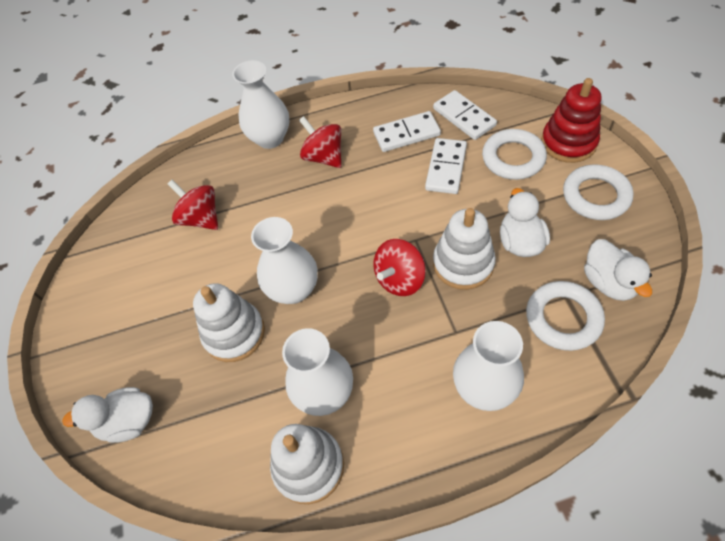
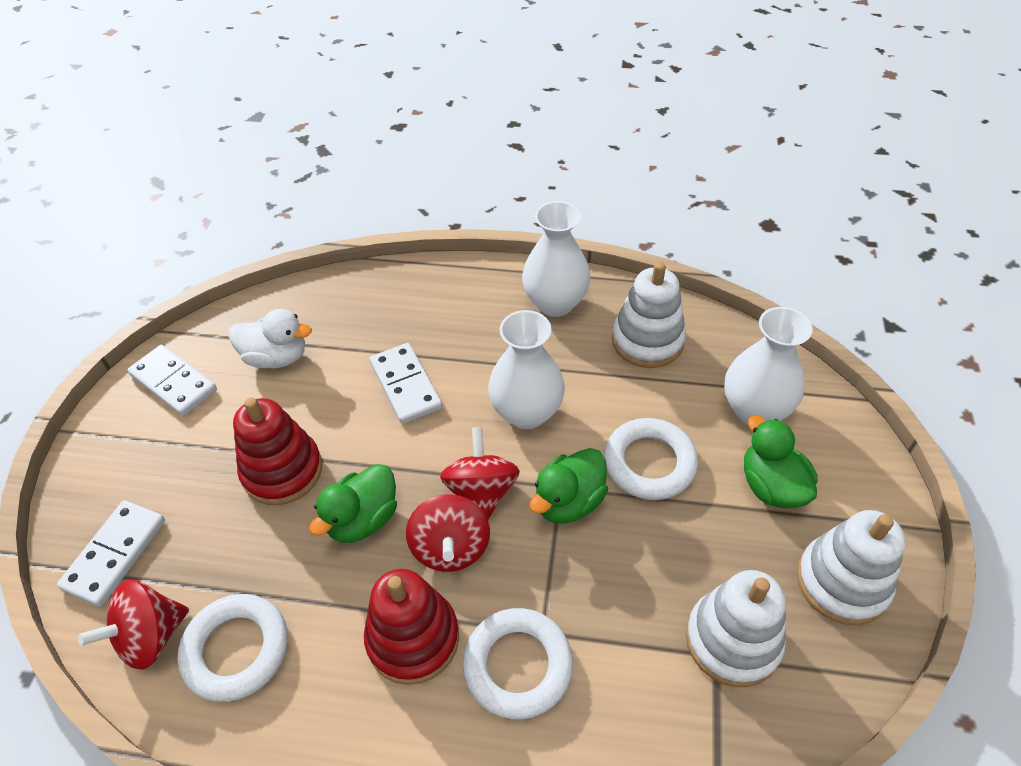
green duck: none = 0 -> [309,464,397,543] [530,448,608,524] [744,416,818,508] = 3
red stacking toy: [541,78,601,163] = 1 -> [233,397,322,505] [364,569,459,685] = 2
white duck: [62,387,153,443] [500,188,550,257] [584,239,652,301] = 3 -> [229,309,312,368] = 1
white vase: [232,60,289,149] [251,217,318,304] [282,328,353,416] [453,321,524,411] = 4 -> [488,310,565,429] [522,201,591,317] [724,307,813,425] = 3

